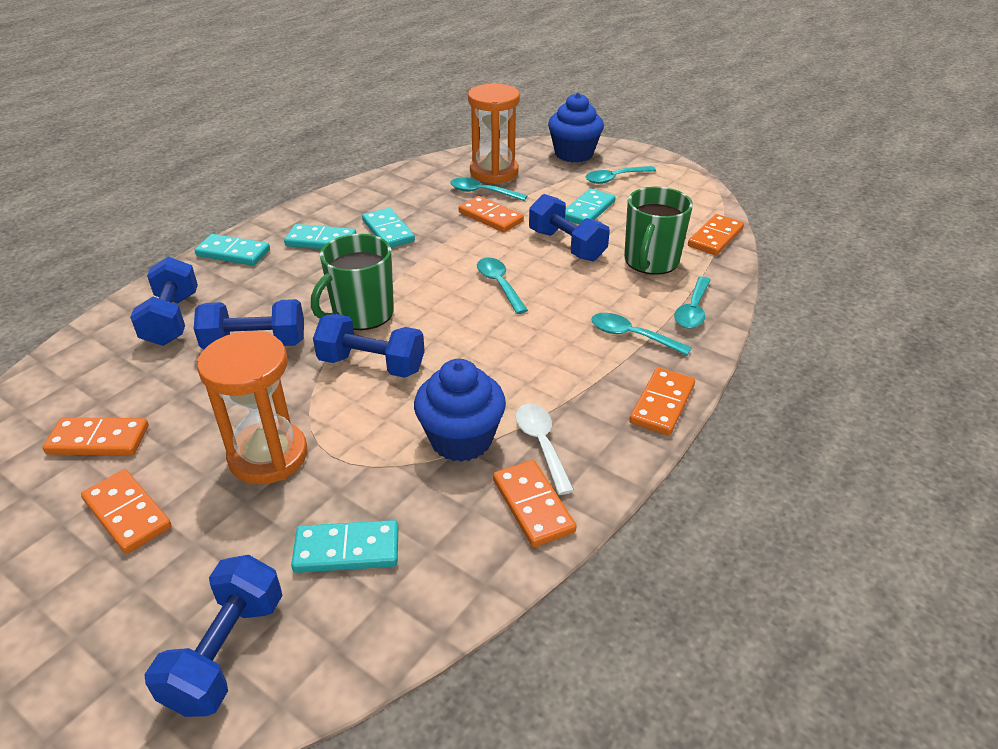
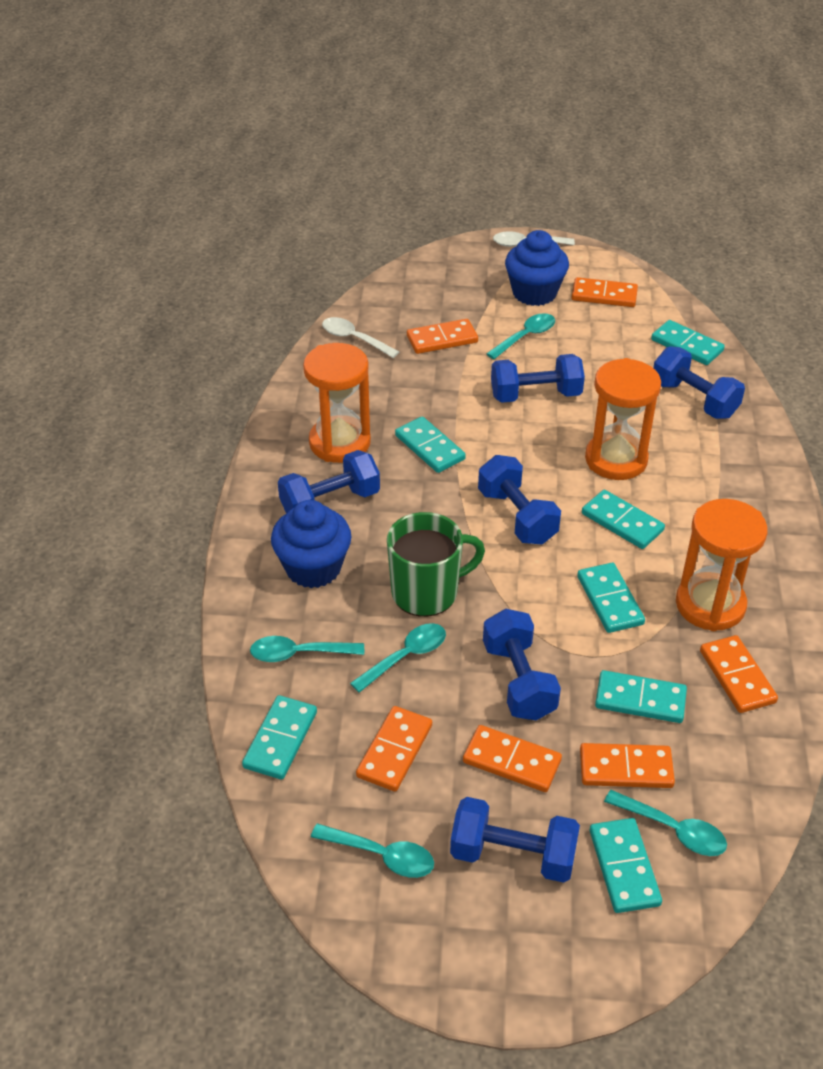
blue dumbbell: [130,257,198,346] [144,555,283,717] [194,299,304,349] [313,314,425,378] [529,194,610,261] = 5 -> [278,450,380,513] [450,797,580,883] [478,455,561,545] [483,609,561,720] [491,354,585,403] [653,346,745,419] = 6
green mug: [311,234,394,330] [624,187,693,275] = 2 -> [387,512,485,617] = 1
orange hourglass: [197,331,307,484] [468,84,520,184] = 2 -> [303,343,371,463] [585,358,661,480] [676,499,768,631] = 3
turquoise domino: [194,234,270,266] [284,224,356,249] [291,520,398,573] [362,208,415,248] [565,188,616,224] = 5 -> [242,695,317,779] [395,416,466,473] [577,563,645,633] [582,490,665,549] [590,818,662,913] [595,670,687,723] [651,320,725,365] = 7
white spoon: [515,404,574,495] = 1 -> [322,317,399,358] [493,231,575,247] = 2

